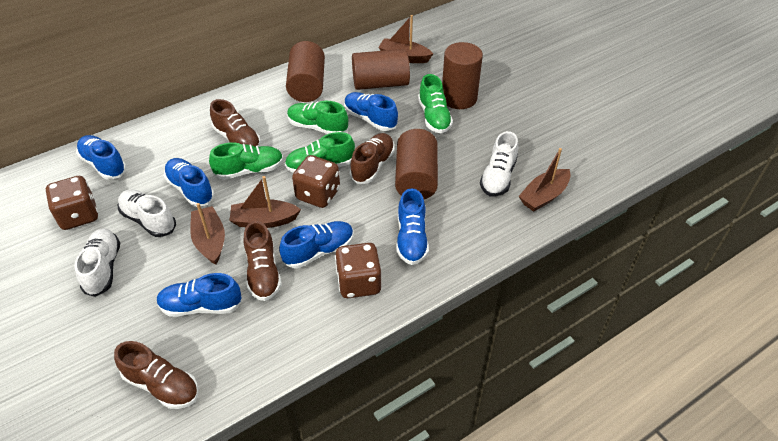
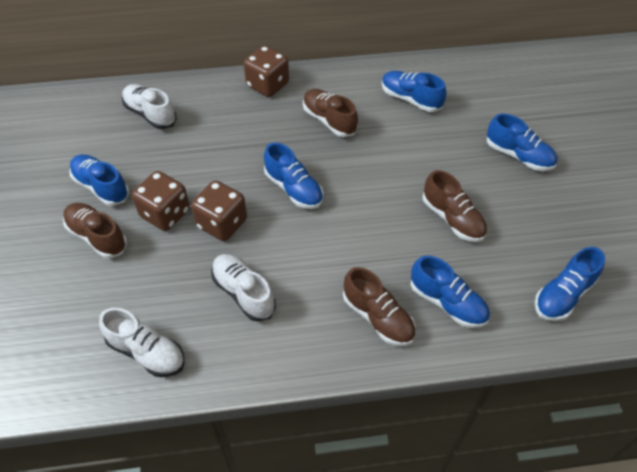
brown boat: [190,203,225,265] [229,176,301,228] [378,15,433,63] [519,148,571,212] = 4 -> none = 0
brown cylinder: [286,41,325,102] [352,49,410,90] [395,129,438,199] [442,42,483,109] = 4 -> none = 0
green shoe: [209,142,284,180] [285,132,355,173] [287,101,348,134] [418,74,453,133] = 4 -> none = 0

